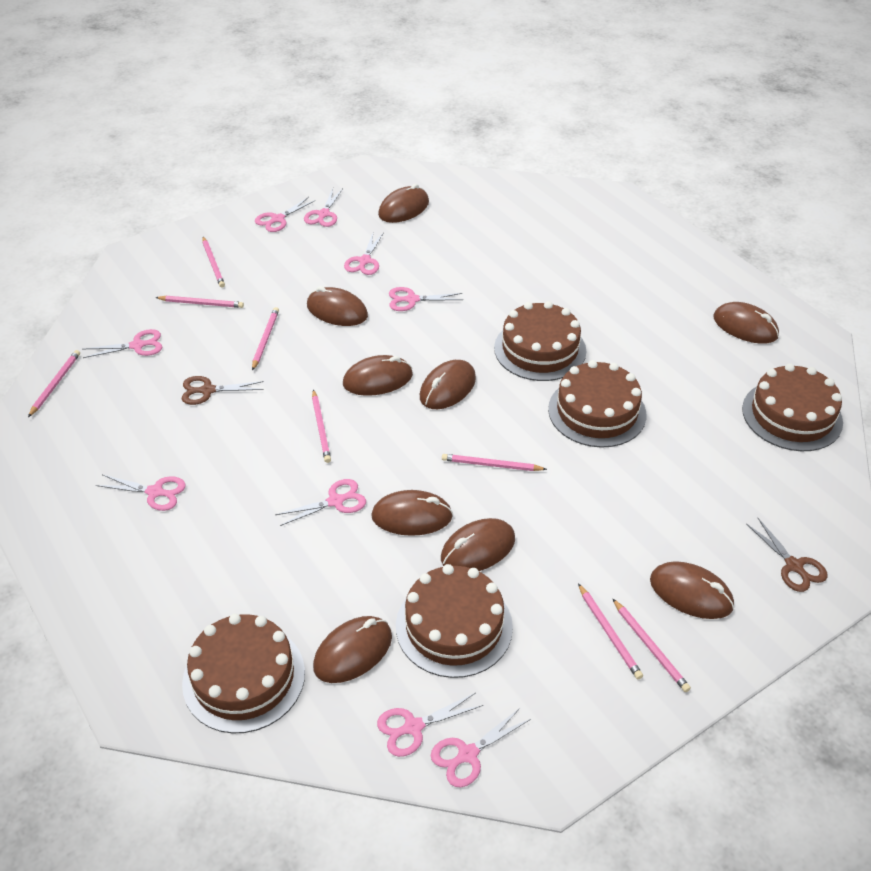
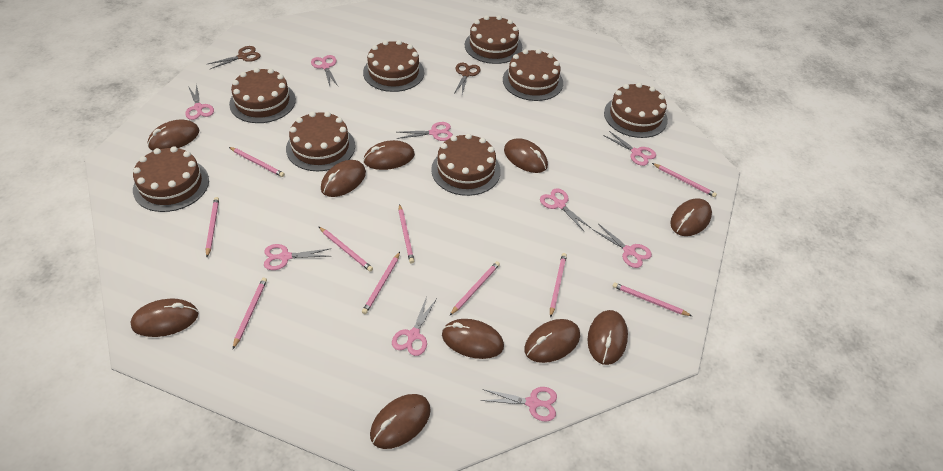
brown cake: [182,613,305,733] [396,564,513,678] [494,301,586,381] [548,360,646,448] [742,363,843,451] = 5 -> [133,146,209,212] [229,67,296,123] [286,111,355,171] [363,40,424,92] [431,133,501,196] [465,15,522,64] [503,49,563,101] [604,83,668,138] = 8
brown mouse: [307,286,368,326] [313,616,392,683] [343,355,413,396] [371,490,453,536] [378,184,429,223] [420,360,476,409] [441,518,515,571] [650,561,734,619] [713,302,779,344] = 9 -> [130,299,198,337] [148,120,200,151] [321,160,366,197] [363,140,415,170] [370,394,431,449] [442,319,504,359] [504,138,548,173] [524,319,580,363] [587,310,628,365] [670,198,712,236] = 10
pink pencil: [28,350,80,417] [155,296,244,308] [202,237,225,288] [252,307,279,371] [312,389,331,463] [442,454,547,471] [578,583,643,679] [612,598,691,692] = 8 -> [206,197,219,257] [229,147,285,177] [233,277,267,349] [318,226,373,272] [362,252,400,314] [399,204,414,263] [450,261,500,315] [550,253,567,318] [612,282,692,316] [652,163,717,197] = 10

